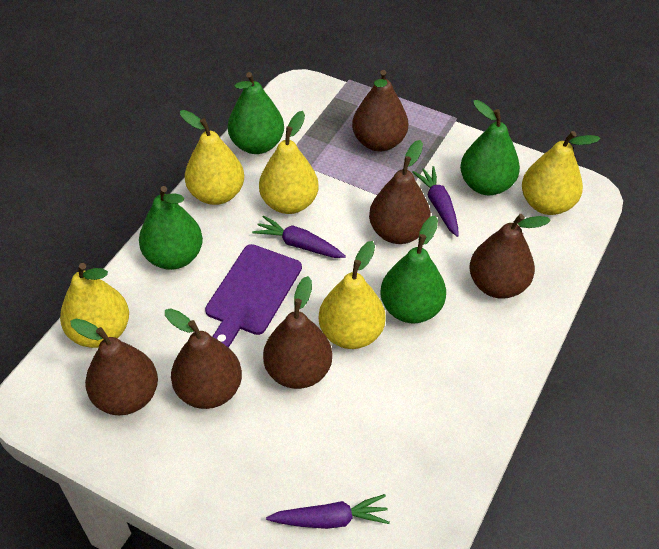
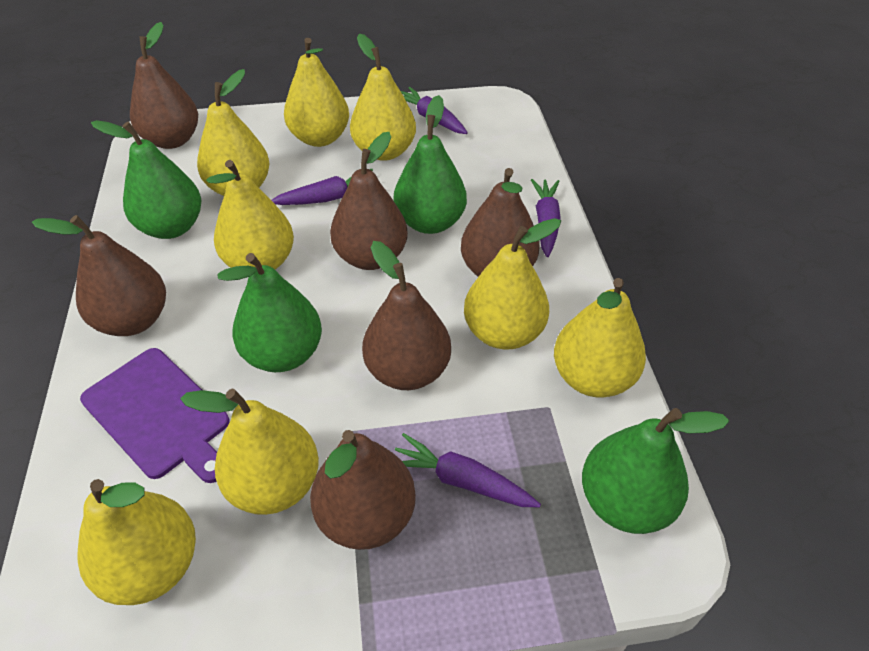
purple carrot: [252,215,346,258] [266,494,390,529] [412,166,459,237] = 3 -> [272,169,373,205] [395,433,541,507] [401,87,468,134] [531,179,561,257] = 4
yellow pear: [60,263,129,348] [180,110,244,205] [259,111,319,214] [319,241,386,349] [522,131,600,215] = 5 -> [77,479,196,605] [180,389,319,515] [197,69,270,196] [206,160,294,270] [284,38,349,147] [350,34,416,161] [464,218,561,349] [554,278,646,398] = 8

